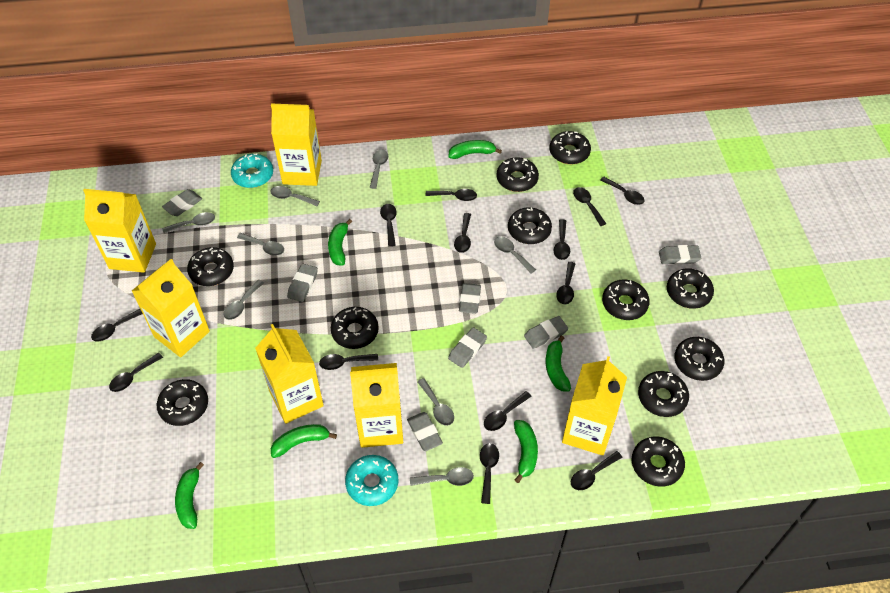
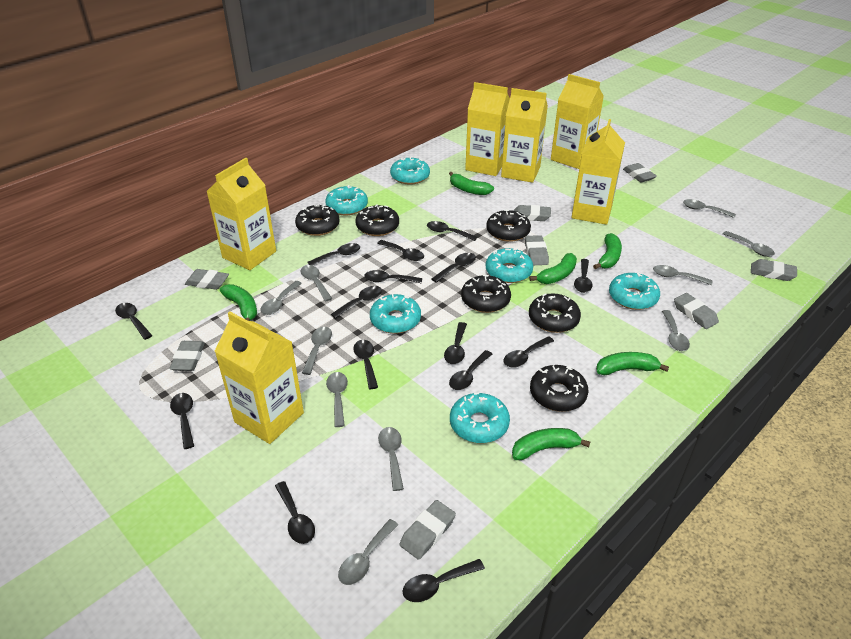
black donut: [157,379,208,426] [187,247,234,286] [331,307,379,349] [496,157,539,192] [508,207,552,244] [550,131,591,164] [602,279,650,320] [632,436,685,487] [638,371,689,417] [667,268,714,309] [674,337,724,381] = 11 -> [295,205,339,236] [355,205,399,236] [461,274,511,313] [486,209,531,242] [529,293,581,333] [530,365,588,412] = 6
black spoon: [91,309,143,342] [109,353,163,392] [319,354,378,370] [380,204,397,247] [426,189,477,201] [454,213,471,253] [480,443,499,504] [484,391,532,431] [554,219,570,260] [556,262,576,304] [571,451,623,490] [573,187,606,226] [600,177,644,205] = 13 -> [115,303,152,340] [170,393,194,449] [275,481,315,544] [308,243,360,265] [331,286,382,319] [353,340,378,389] [364,270,422,284] [377,240,424,261] [402,559,485,602] [427,221,477,241] [432,253,476,283] [444,322,467,364] [449,350,492,390] [503,336,554,368] [574,259,593,293] = 15
grey eraser: [162,189,202,216] [287,264,318,302] [407,412,443,451] [448,327,487,368] [459,283,481,314] [524,316,568,349] [659,245,701,265] = 7 -> [170,341,205,371] [185,269,229,290] [399,500,456,560] [513,205,551,221] [525,235,549,265] [623,163,657,182] [674,293,719,329] [751,259,797,281] = 8
grey spoon: [162,212,215,233] [224,280,264,320] [237,233,284,256] [270,186,320,206] [369,150,388,189] [410,467,474,486] [417,378,454,426] [494,237,536,274] = 8 -> [261,281,302,315] [301,265,332,301] [302,327,332,375] [326,372,348,427] [338,519,398,585] [378,427,404,491] [653,265,712,285] [662,310,690,351] [683,199,736,218] [723,231,775,257] = 10
turquoise donut: [231,154,273,188] [345,455,398,506] = 2 -> [325,185,368,215] [370,294,421,334] [390,157,430,185] [450,392,510,443] [486,248,533,283] [609,272,660,310] = 6

